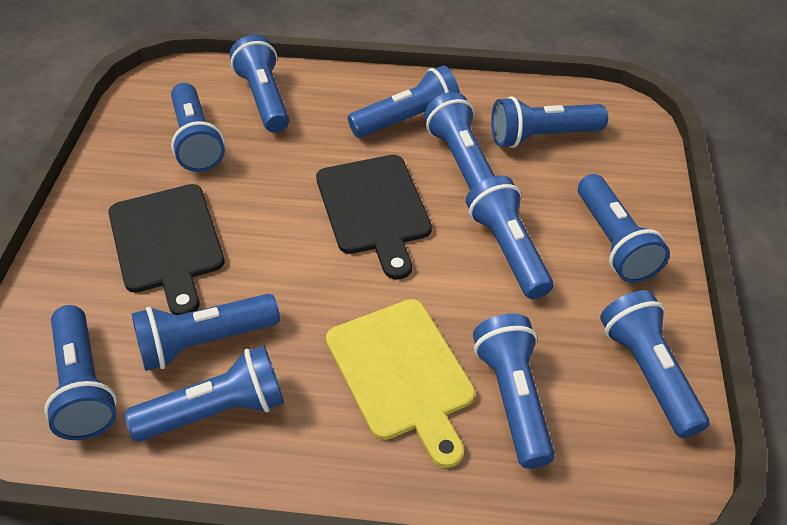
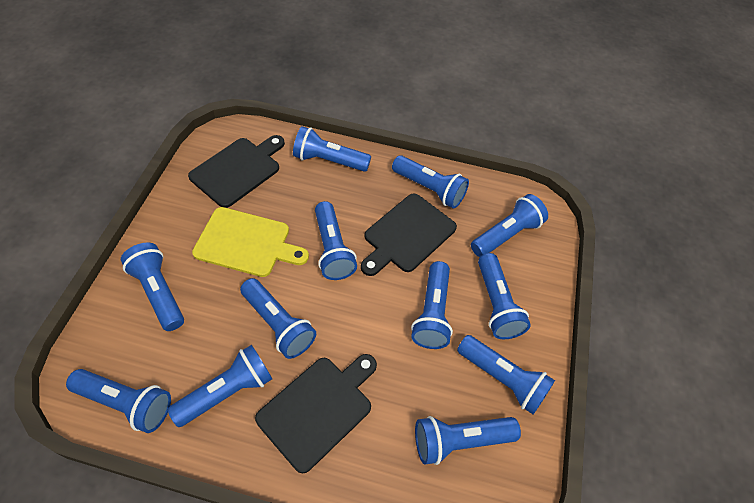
black cutting board: [108,184,225,315] [316,155,432,280] = 2 -> [188,135,285,208] [255,354,377,473] [361,193,457,276] = 3

